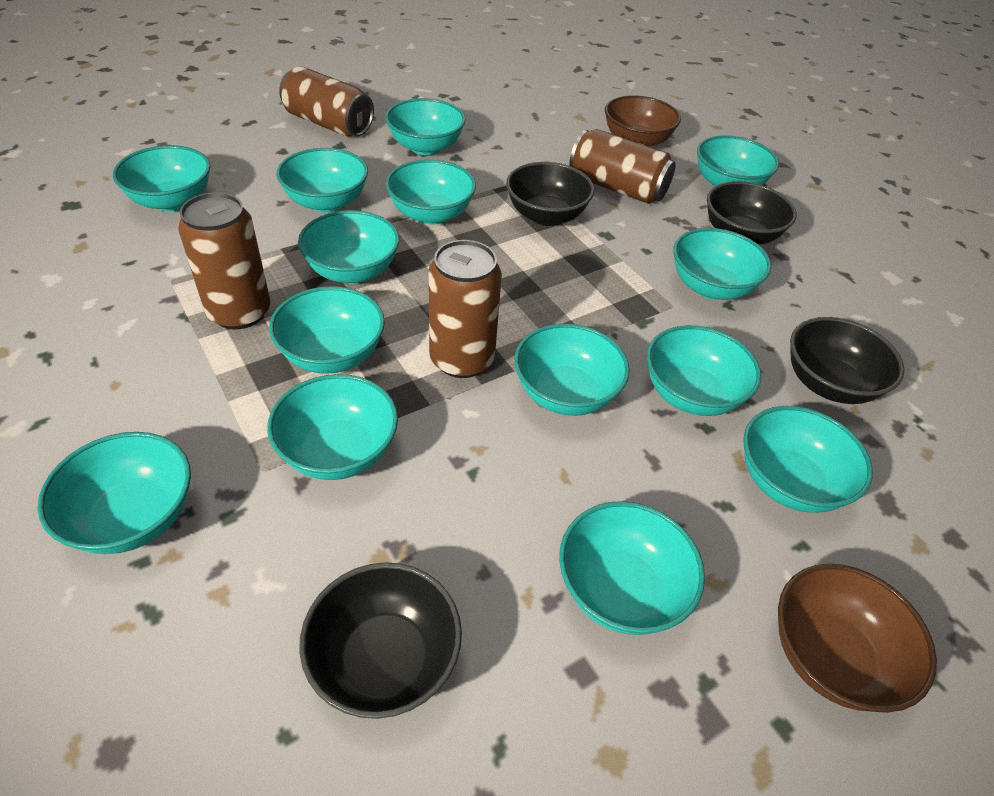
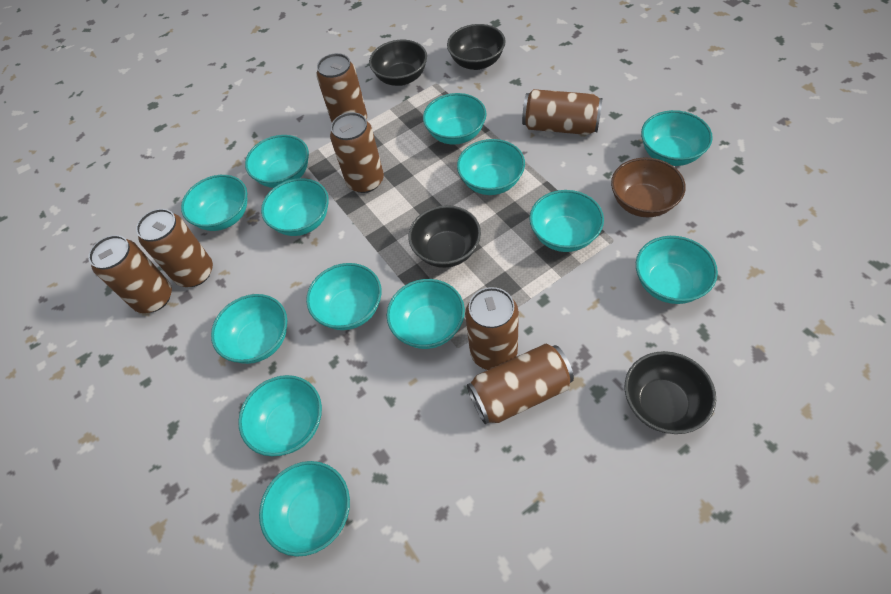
brown bowl: [605,95,681,147] [778,564,937,713] = 2 -> [611,157,686,217] = 1
brown can: [178,192,271,330] [279,66,374,137] [428,240,502,378] [569,129,676,204] = 4 -> [88,235,172,313] [136,209,213,287] [316,53,367,122] [330,112,384,193] [465,287,519,370] [467,344,574,424] [522,89,603,135] = 7
turquoise bowl: [37,432,191,554] [113,145,210,211] [267,374,398,480] [269,286,385,374] [277,148,368,212] [298,210,399,283] [385,98,466,155] [386,159,476,225] [514,324,630,416] [559,501,705,635] [647,325,761,416] [673,228,771,300] [697,136,779,187] [743,406,873,513] = 14 -> [181,175,247,231] [211,294,287,364] [238,375,322,456] [245,135,309,188] [259,461,350,557] [261,178,329,236] [306,263,382,330] [387,279,465,349] [423,93,487,145] [457,139,525,195] [529,190,604,252] [636,236,718,304] [641,110,713,166] = 13

